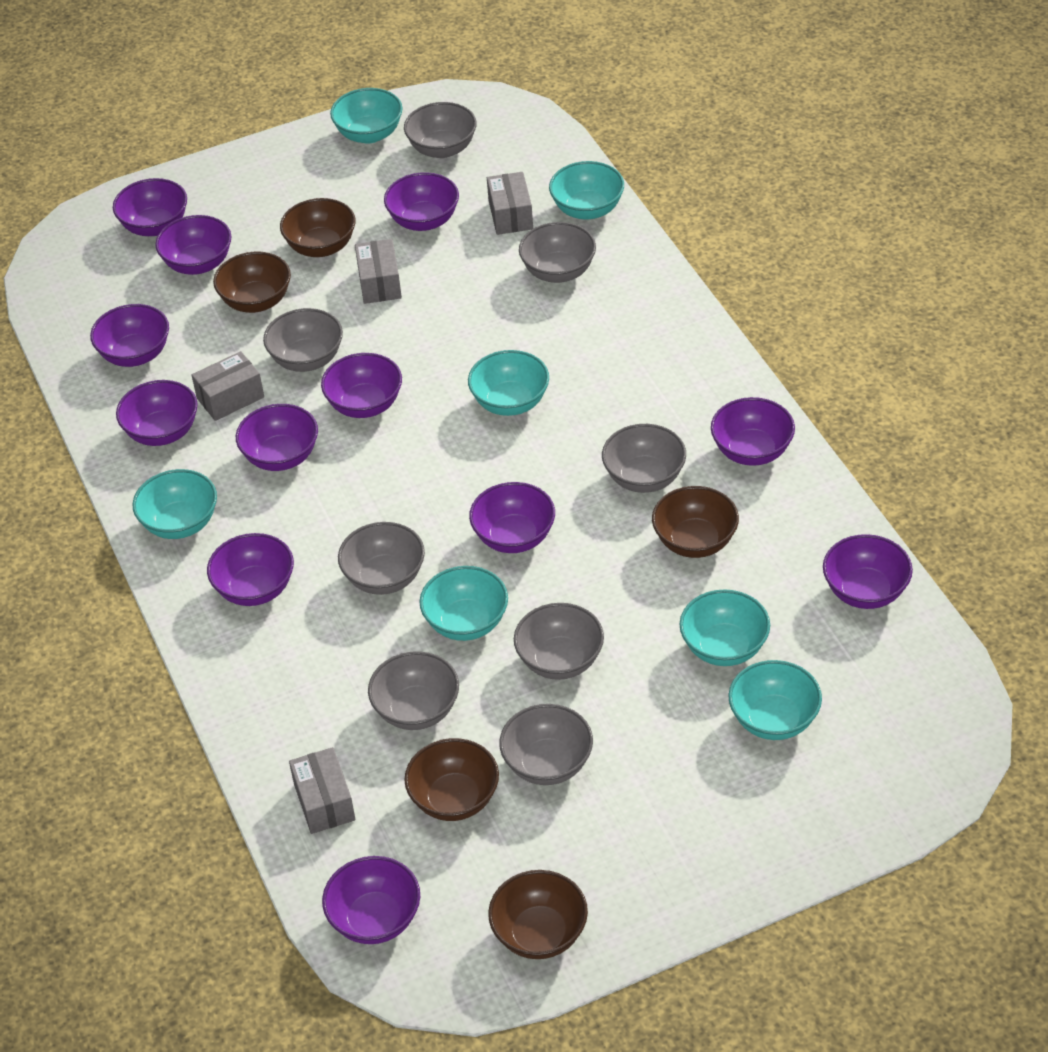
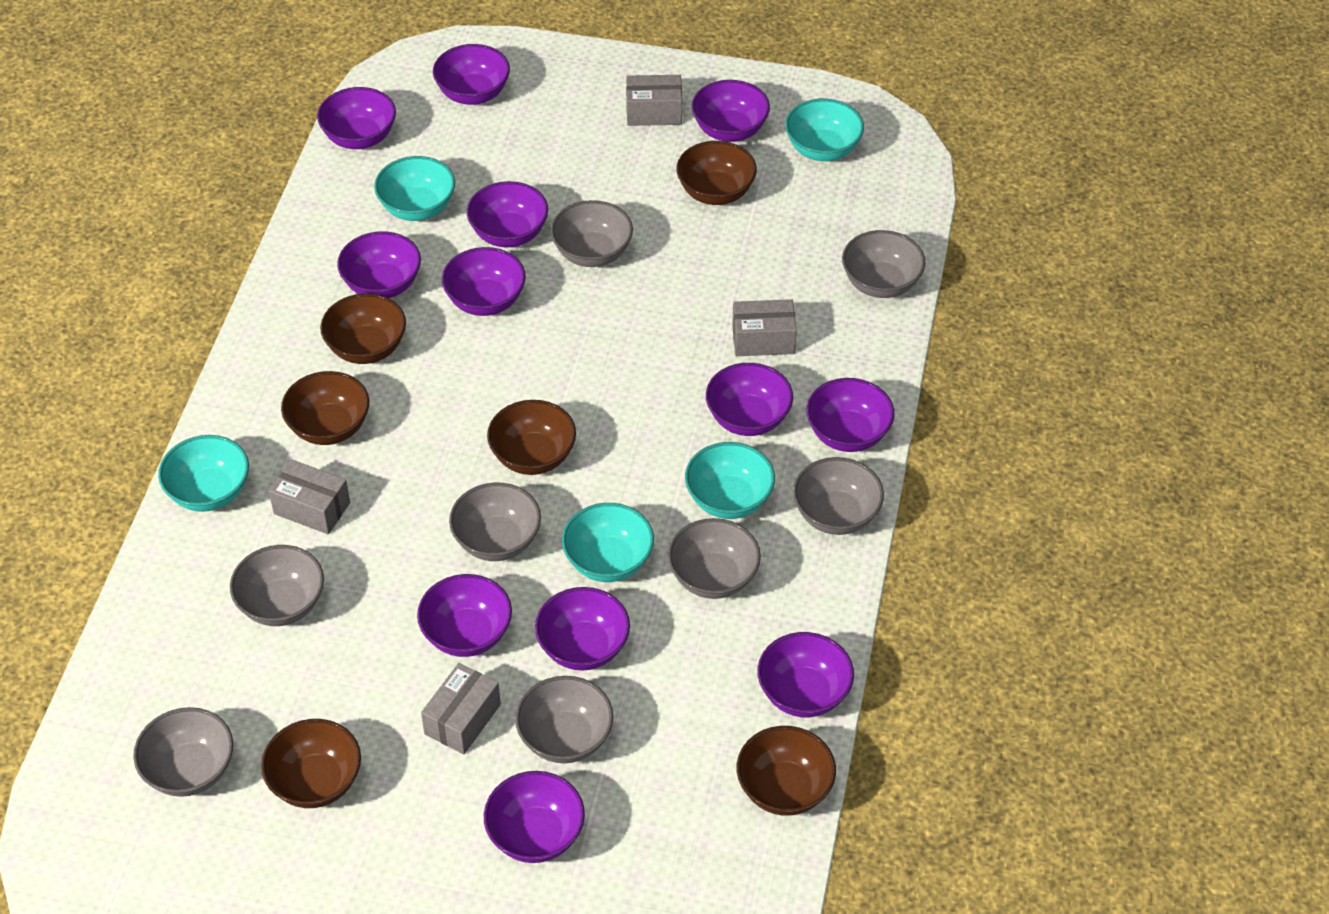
brown bowl: [213,252,291,313] [280,198,355,257] [404,738,499,821] [488,870,588,959] [652,486,739,558] = 5 -> [261,719,361,808] [281,371,369,445] [320,293,406,364] [487,400,576,475] [677,141,757,205] [737,726,836,816] = 6
turquoise bowl: [133,469,217,539] [330,88,403,143] [419,566,508,641] [468,350,549,416] [549,161,624,219] [680,589,770,666] [728,660,822,740] = 7 -> [158,435,249,512] [374,156,455,221] [562,503,654,582] [685,442,775,519] [785,99,864,161] = 5

